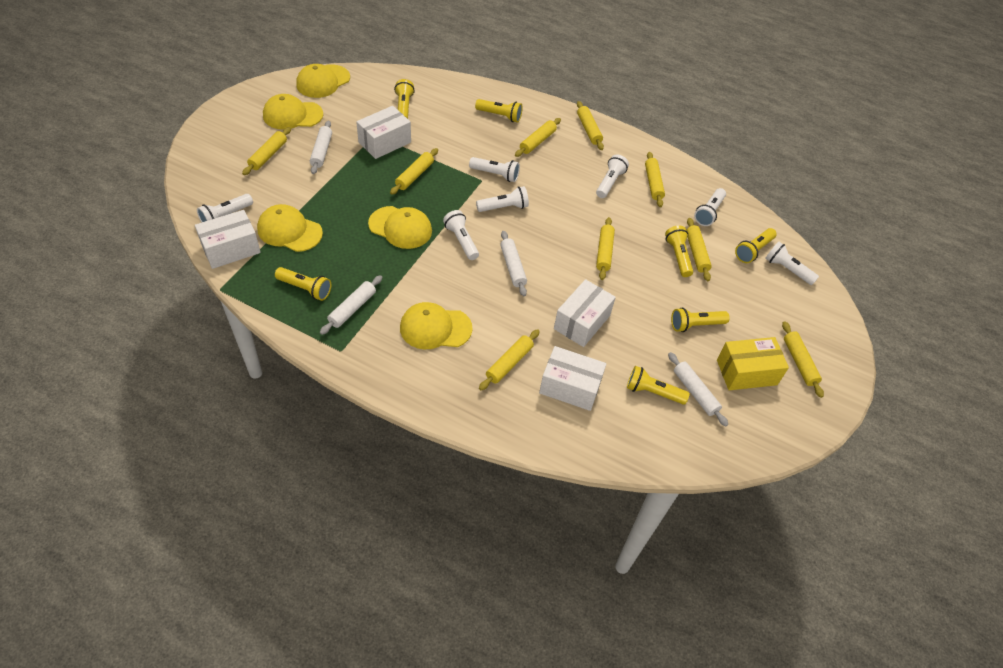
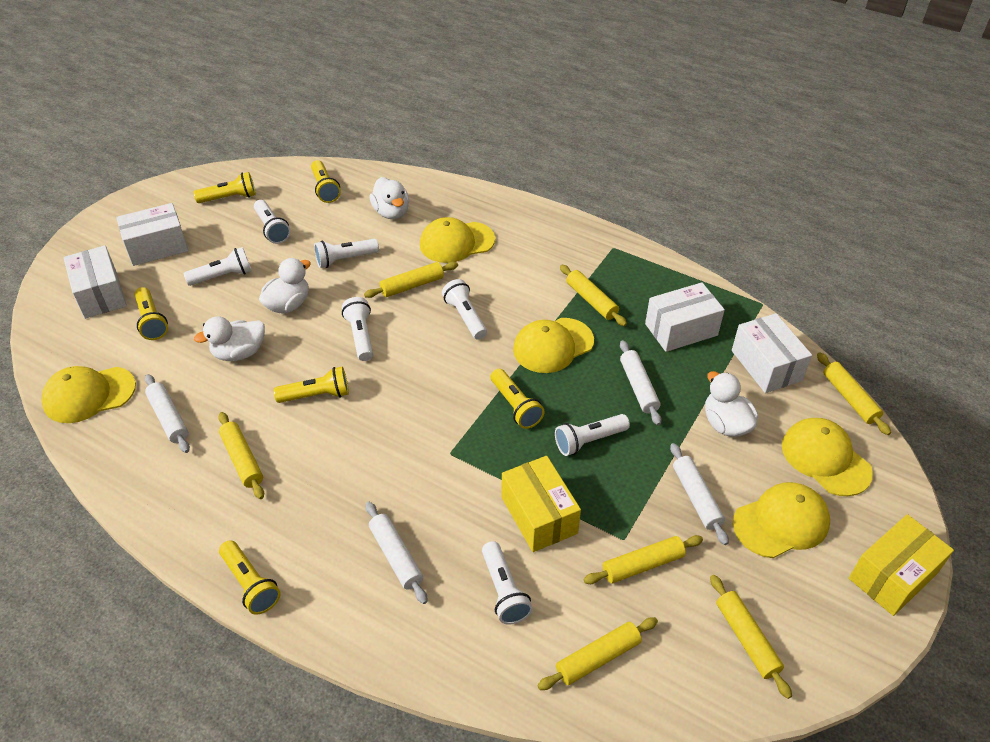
white duck: none = 0 -> [194,316,265,361] [259,258,311,313] [369,177,409,219] [705,371,758,437] = 4
yellow box: [717,337,789,390] = 1 -> [501,456,581,552] [849,514,954,616] = 2
yellow flashlight: [275,267,331,301] [394,79,415,119] [475,99,523,123] [627,366,690,405] [665,225,693,277] [671,308,730,332] [735,228,777,263] = 7 -> [135,287,168,340] [193,172,256,203] [219,540,281,615] [274,366,349,403] [311,160,341,203] [491,369,545,429] = 6
yellow rolling pin: [242,127,291,175] [390,148,438,195] [479,329,540,390] [515,118,561,157] [577,101,604,150] [596,217,615,280] [645,152,665,207] [686,218,712,281] [782,321,824,398] = 9 -> [218,412,264,499] [364,262,458,298] [538,617,658,690] [560,265,627,326] [583,535,703,584] [710,575,792,699] [817,352,891,435] = 7

